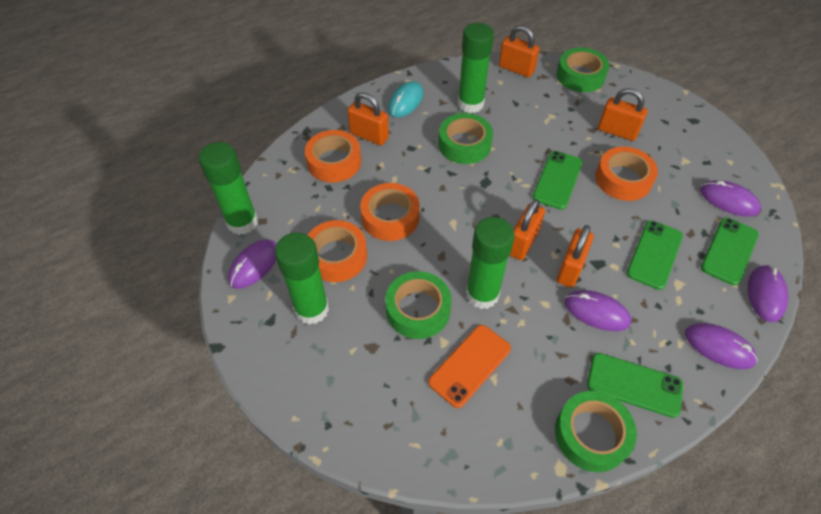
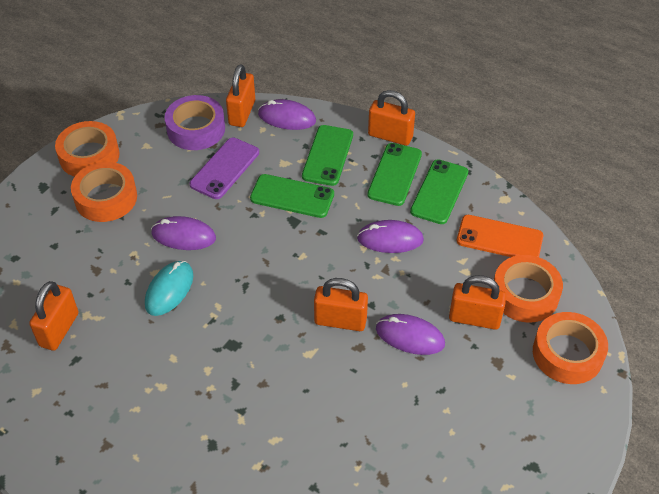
green glue stick: [199,142,258,235] [275,232,329,325] [458,23,494,113] [466,217,515,309] = 4 -> none = 0
green tape: [385,271,452,339] [438,113,493,164] [555,391,637,472] [557,48,609,92] = 4 -> none = 0
purple mouse: [228,240,277,289] [564,290,631,331] [685,323,758,369] [700,180,761,217] [748,265,788,322] = 5 -> [151,216,216,250] [258,99,316,130] [357,220,424,253] [376,314,445,355] = 4
purple phone: none = 0 -> [190,138,259,199] = 1
purple tape: none = 0 -> [165,95,225,150] = 1

